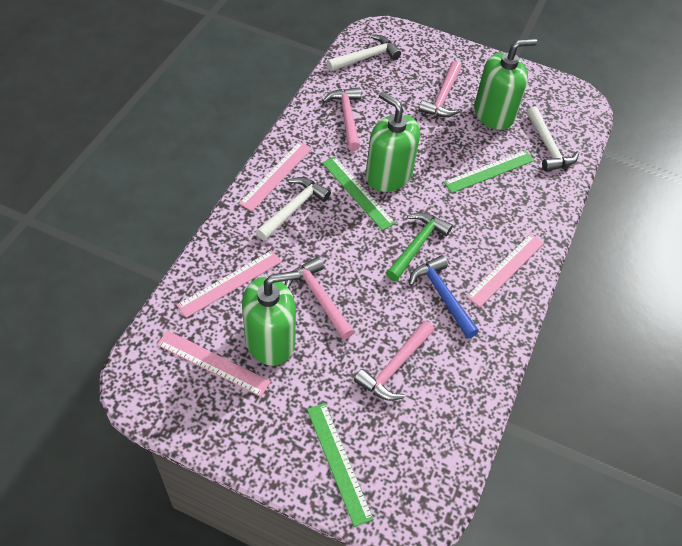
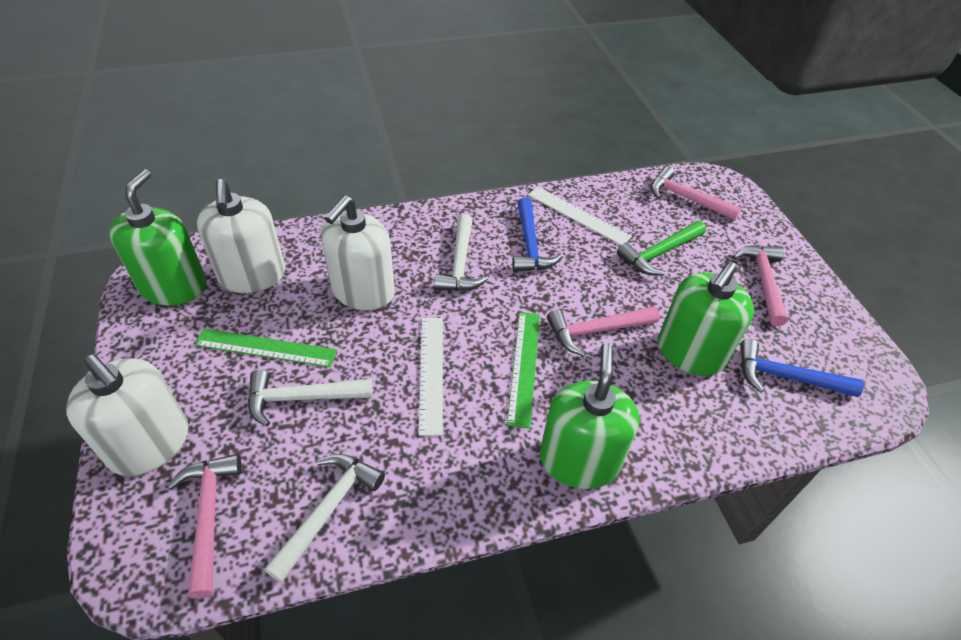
blue hammer: [409,255,479,338] = 1 -> [512,197,563,272] [740,339,864,397] = 2
green ruler: [307,403,373,527] [322,157,395,231] [444,150,534,193] = 3 -> [195,328,337,367] [507,312,540,429] = 2
pink ruler: [157,330,271,397] [177,250,282,318] [239,141,312,211] [466,234,544,307] = 4 -> none = 0
white ruler: none = 0 -> [419,318,443,436] [528,187,632,245] = 2
white soap dispenser: none = 0 -> [66,355,189,476] [197,179,285,293] [321,195,395,310] = 3

